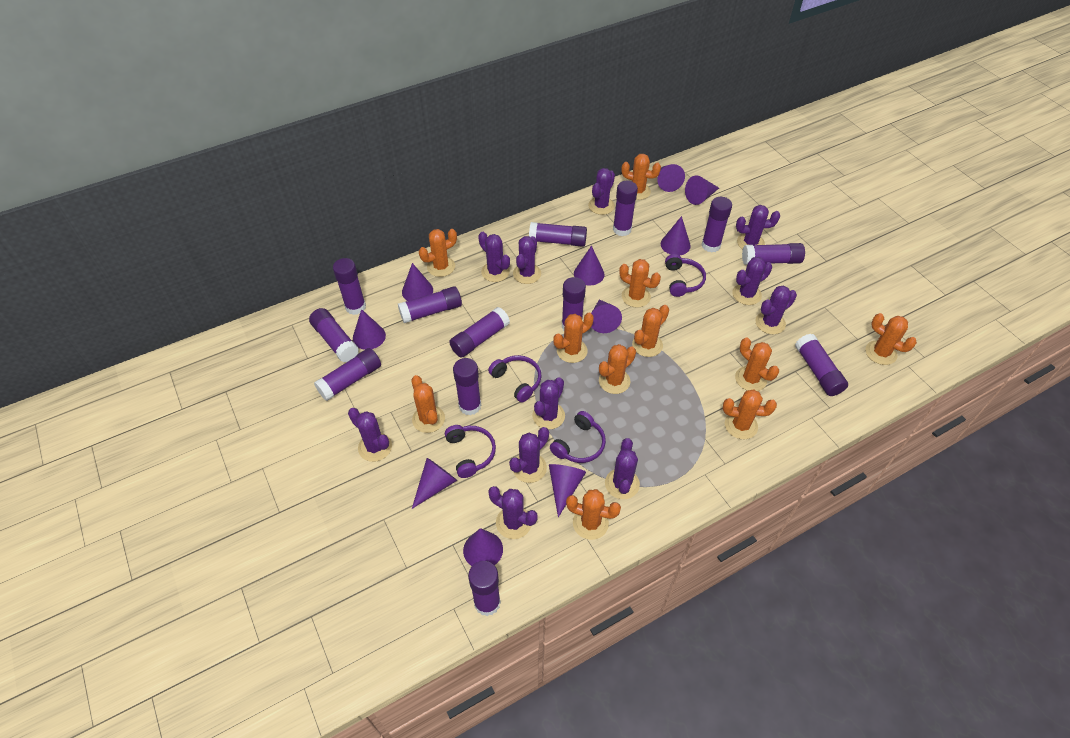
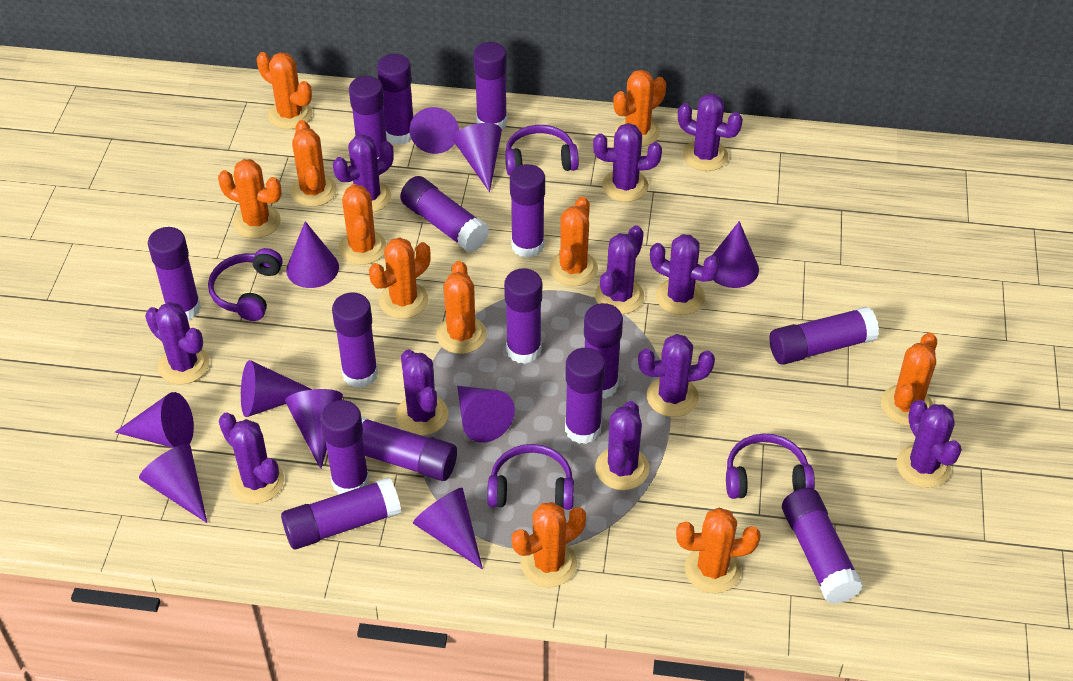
purple glue stick: [309,308,359,362] [314,348,381,401] [333,258,366,315] [398,286,462,323] [449,307,510,358] [453,358,481,416] [468,561,501,616] [529,222,587,247] [562,277,586,331] [613,181,638,236] [702,197,732,253] [742,243,805,265] [795,334,848,396] = 13 -> [148,227,201,320] [281,477,401,549] [320,400,369,494] [332,292,378,388] [349,76,387,159] [361,417,457,481] [377,54,413,145] [400,176,490,252] [473,42,507,130] [504,268,542,364] [510,164,545,258] [565,348,605,444] [584,303,623,399] [770,306,879,365] [782,488,863,604] = 15

